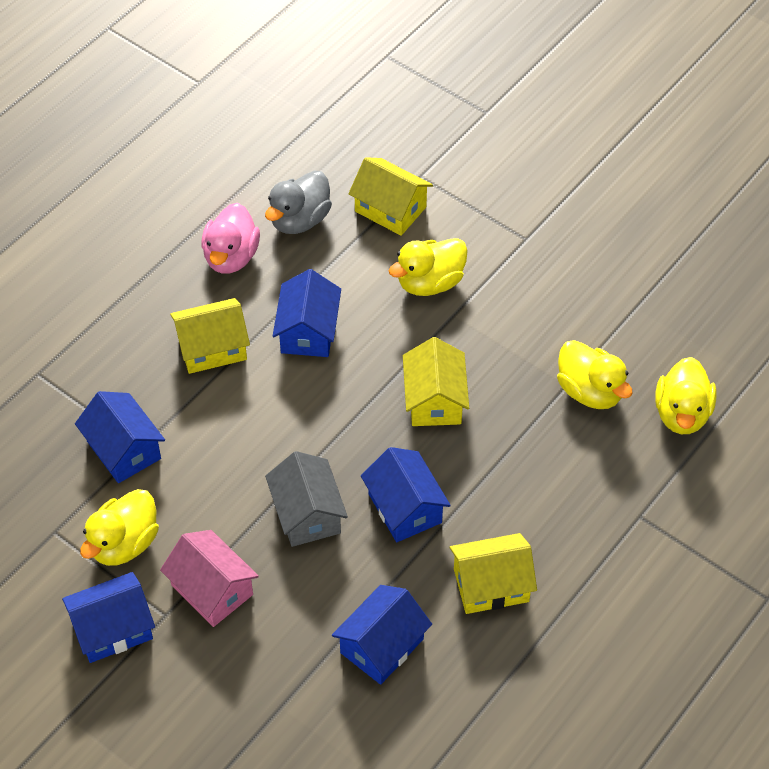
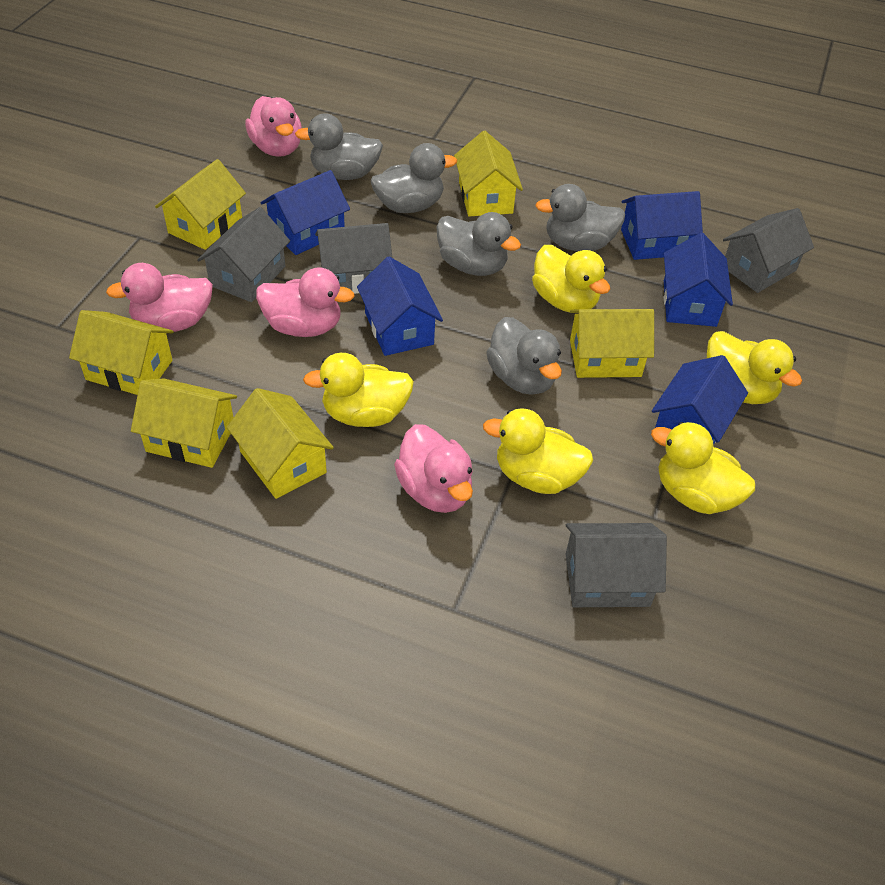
grey duck: [265,171,332,234] = 1 -> [295,113,383,180] [371,143,457,213] [437,212,521,276] [486,317,562,395] [535,184,625,251] = 5
grey house: [265,451,348,547] = 1 -> [197,207,290,302] [315,223,392,294] [566,523,667,607] [723,208,814,293] = 4
pink duck: [202,203,260,274] = 1 -> [106,263,213,332] [245,96,302,157] [256,267,355,337] [394,424,473,513] = 4
pink house: [160,530,259,627] = 1 -> none = 0
yellow duck: [80,489,159,566] [389,238,468,296] [557,340,633,409] [655,357,716,434] = 4 -> [303,353,414,427] [483,408,593,494] [532,245,610,312] [651,422,755,514] [707,331,802,404] = 5
yellow house: [170,298,250,374] [348,157,433,236] [403,337,469,426] [450,533,537,614] = 4 -> [69,310,174,395] [131,378,237,468] [155,159,246,250] [227,388,334,499] [454,131,523,216] [570,309,654,378] = 6

